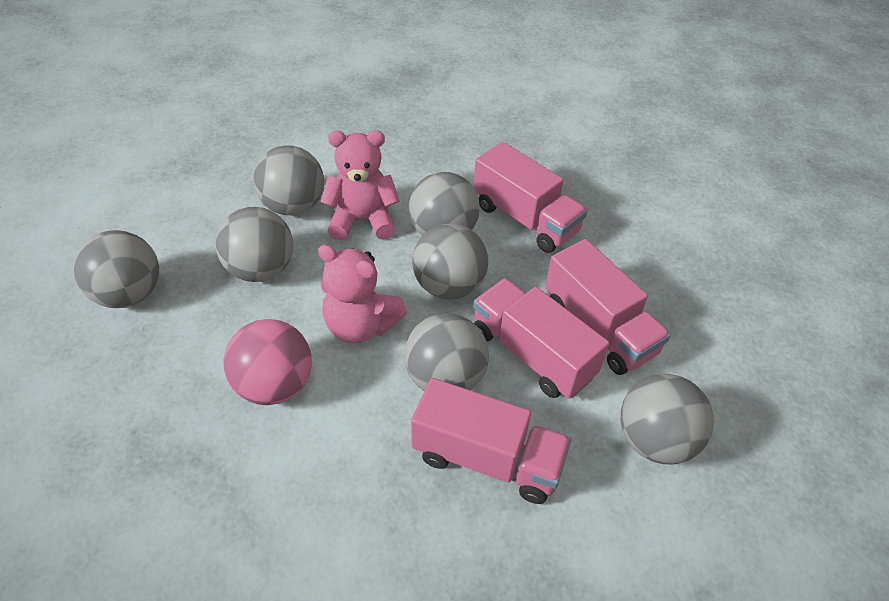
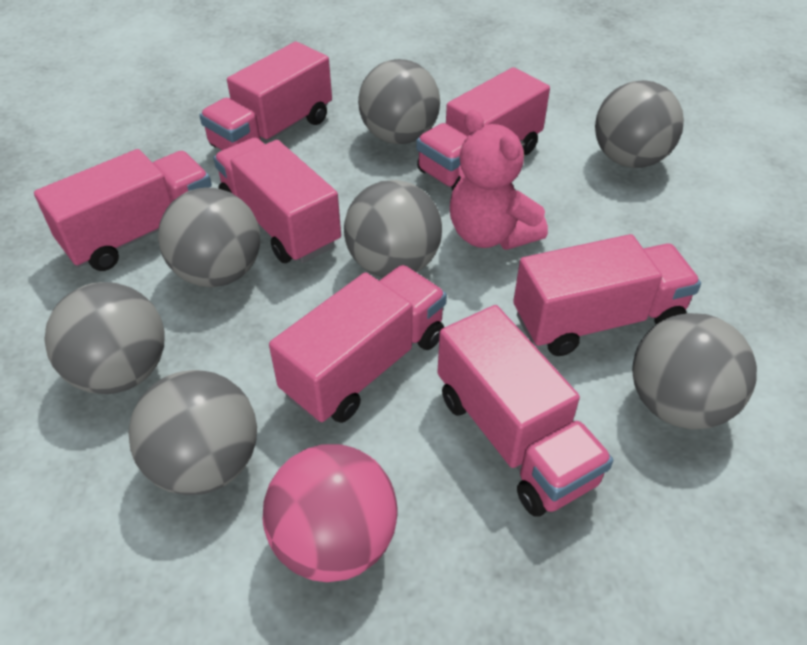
pink teddy bear: [318,244,407,343] [321,130,400,240] = 2 -> [450,110,548,250] = 1
pink truck: [411,378,571,504] [473,278,609,399] [474,142,587,253] [545,239,671,375] = 4 -> [34,149,212,271] [199,42,332,150] [213,138,341,263] [269,265,447,423] [416,67,550,191] [437,305,613,517] [513,234,701,356] = 7

